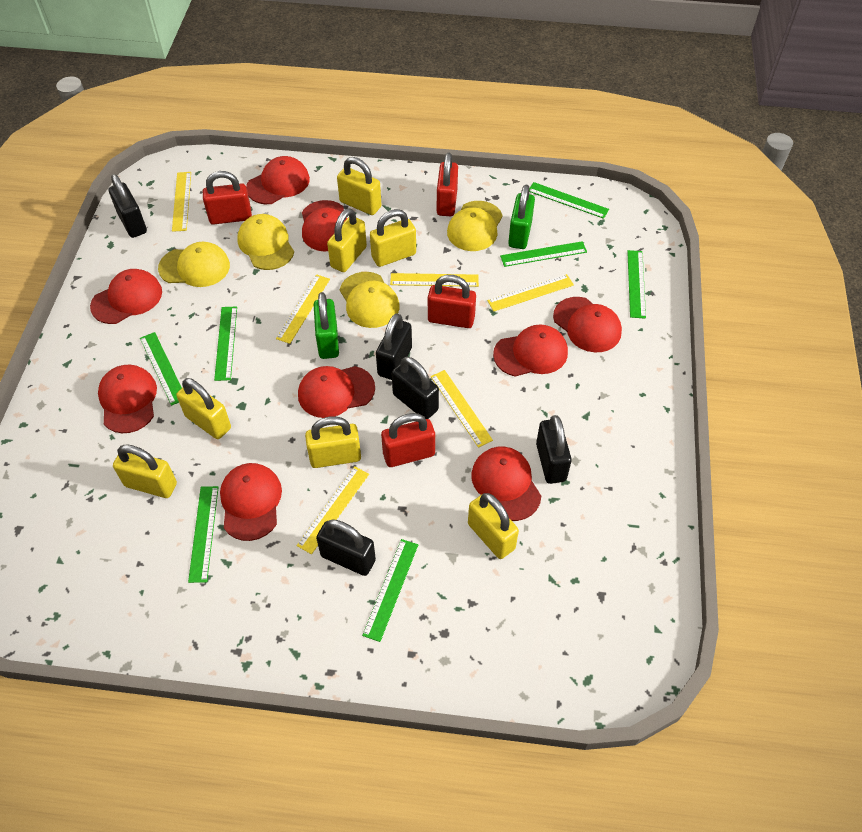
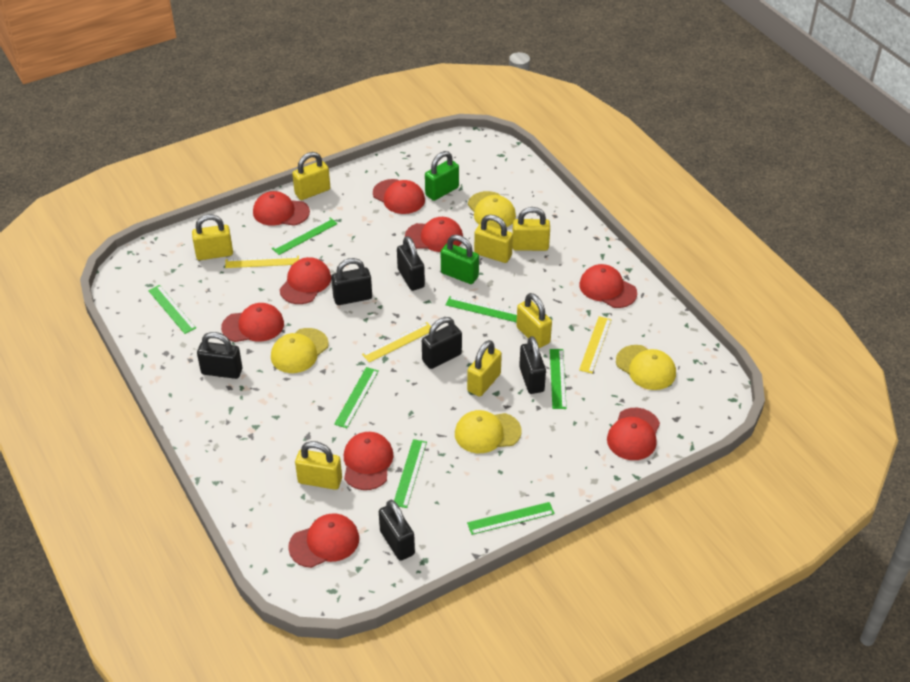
black padlock: [109,174,147,238] [316,519,376,576] [376,313,412,380] [392,357,439,419] [536,415,572,484] = 5 -> [197,332,242,379] [331,258,372,305] [379,500,415,561] [397,236,425,291] [422,317,462,369] [519,336,546,394] = 6
red padlock: [203,171,252,225] [381,413,435,467] [428,275,476,328] [437,153,458,216] = 4 -> none = 0
yellow ruler: [172,172,191,232] [276,274,330,344] [297,466,369,554] [390,273,479,287] [431,370,493,448] [487,274,574,311] = 6 -> [225,255,299,268] [362,322,431,363] [579,316,612,374] = 3

